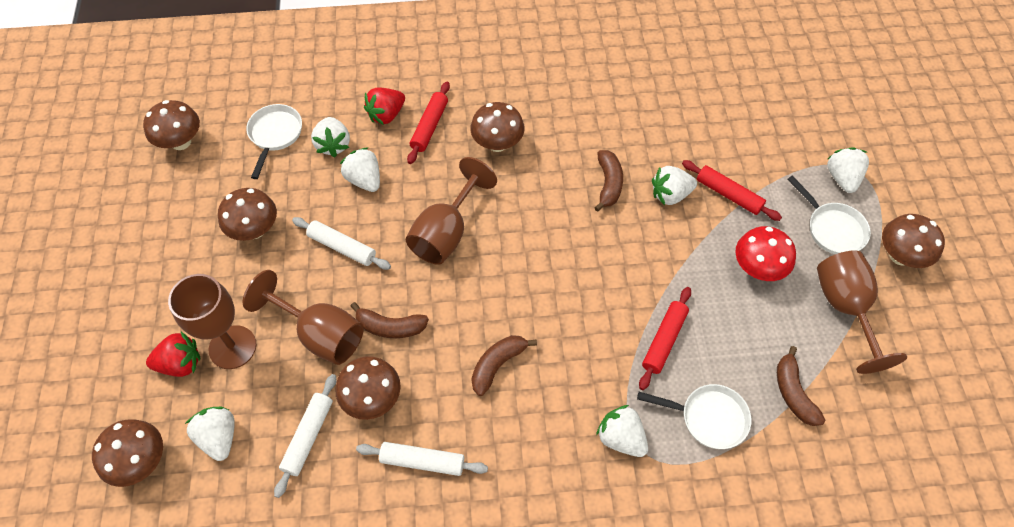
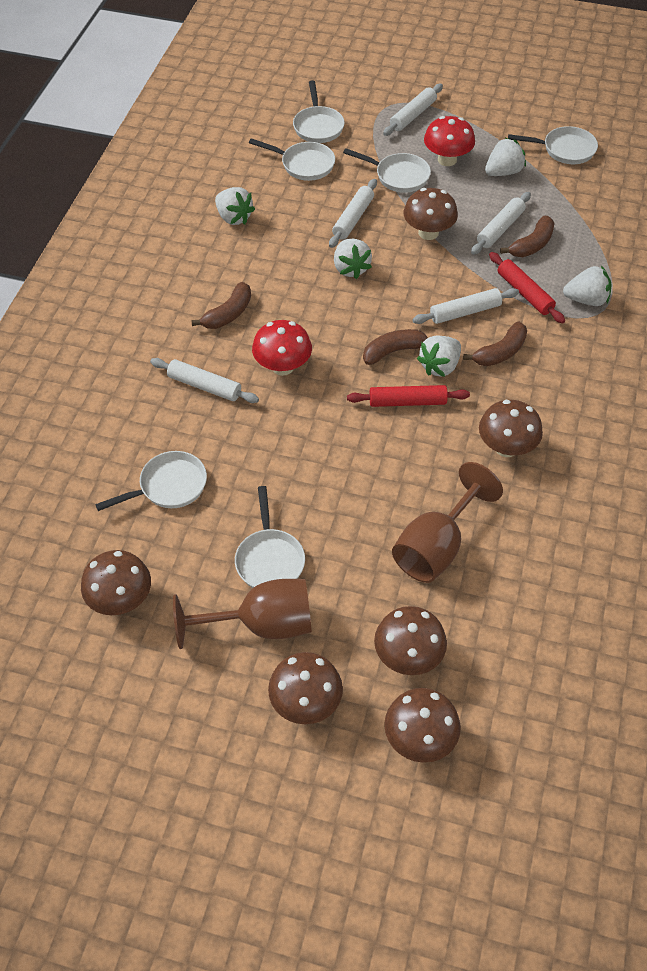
brown goblet: [168,274,256,369] [243,270,364,365] [406,157,497,265] [817,250,907,374] = 4 -> [173,579,312,649] [392,462,503,583] = 2
red mushroom: [735,226,796,281] = 1 -> [252,320,312,376] [424,116,475,166] = 2
red rolling pin: [407,82,450,164] [639,287,691,390] [682,160,782,221] = 3 -> [347,385,470,407] [489,252,565,324] = 2
red strawberry: [146,332,200,377] [364,87,405,125] = 2 -> none = 0
white pan: [246,104,302,179] [637,384,751,449] [787,175,871,254] = 3 -> [95,451,207,511] [235,486,305,588] [249,138,335,181] [293,80,345,143] [343,148,431,193] [508,126,598,164] = 6
white rolling pin: [274,374,336,498] [292,217,391,270] [356,442,488,476] = 3 -> [150,358,259,403] [329,179,377,248] [383,84,443,136] [412,288,519,324] [471,192,531,255] = 5
white strawberry: [185,407,235,461] [311,117,350,157] [340,147,380,192] [596,405,648,457] [652,166,697,206] [827,148,869,193] = 6 -> [215,187,255,225] [334,239,372,279] [417,335,461,377] [485,138,526,176] [563,266,612,306] = 5

